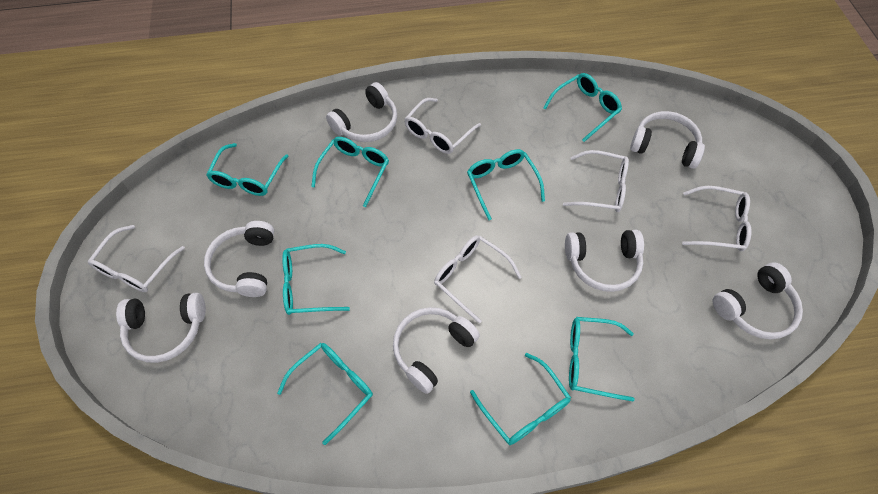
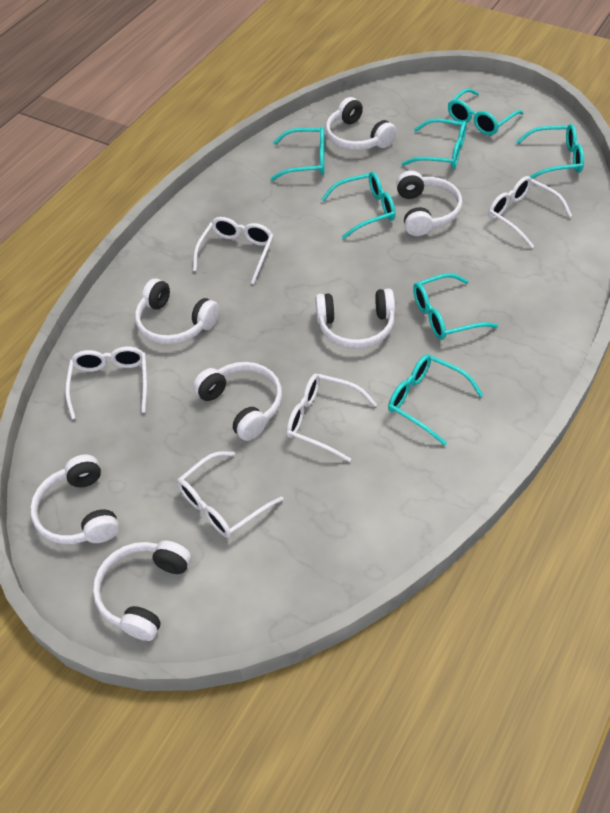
turquoise glasses: [206,143,288,196] [277,343,373,445] [282,244,350,315] [311,137,389,207] [467,149,545,220] [470,353,571,445] [543,73,622,142] [569,317,635,401] = 8 -> [271,127,325,181] [321,172,396,239] [388,354,483,446] [401,119,467,169] [413,273,498,340] [448,88,524,135] [516,124,584,179] = 7

